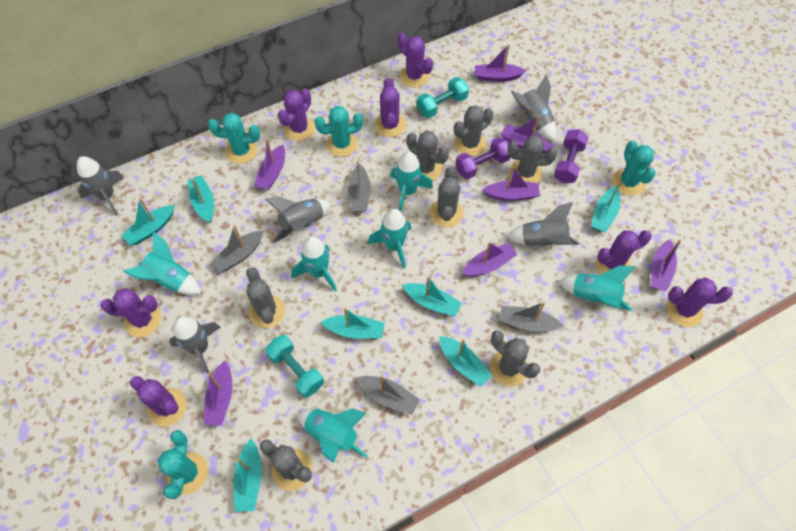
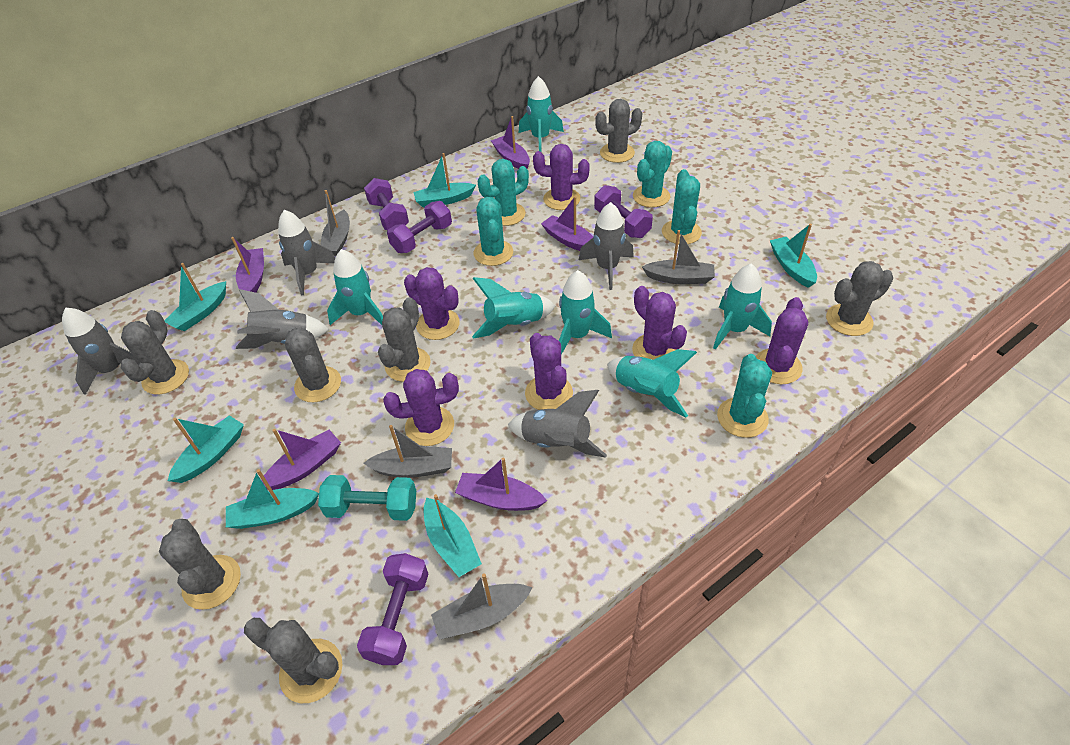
purple boat: [204,361,233,426] [254,139,285,190] [462,242,518,277] [475,44,526,82] [482,166,540,201] [501,116,553,154] [651,239,681,292] = 7 -> [231,237,264,293] [261,429,341,490] [455,457,547,511] [491,116,530,169] [541,196,593,251] = 5
purple cactus: [100,288,161,337] [130,376,187,427] [278,89,315,141] [374,78,406,137] [398,33,433,88] [596,230,652,274] [666,278,733,327] = 7 -> [383,369,459,446] [404,267,460,340] [525,333,573,410] [533,144,590,210] [632,286,687,360] [756,297,808,384] = 6
purple dumbbell: [455,137,511,179] [554,129,589,183] = 2 -> [357,553,428,665] [364,178,409,230] [387,201,452,253] [594,185,653,238] = 4
turquoise boat: [121,198,174,245] [188,175,214,223] [233,439,262,512] [321,308,385,338] [403,276,462,317] [439,336,492,387] [591,182,621,232] = 7 -> [164,263,226,331] [168,415,244,483] [226,469,319,529] [413,153,476,208] [424,494,482,577] [770,224,817,288] = 6
turquoise cactus: [158,430,208,499] [208,113,260,164] [314,106,363,157] [612,141,656,196] = 4 -> [474,197,513,266] [478,159,529,226] [633,141,672,208] [662,169,702,244] [717,354,772,438] = 5
turquoise dumbbell: [265,335,324,398] [417,77,469,118] = 2 -> [318,475,416,521] = 1

